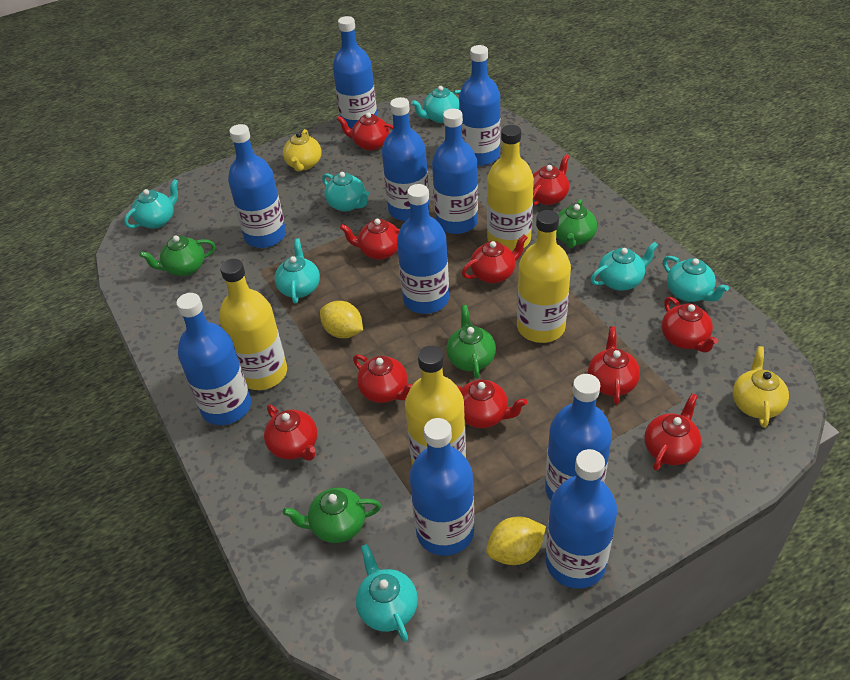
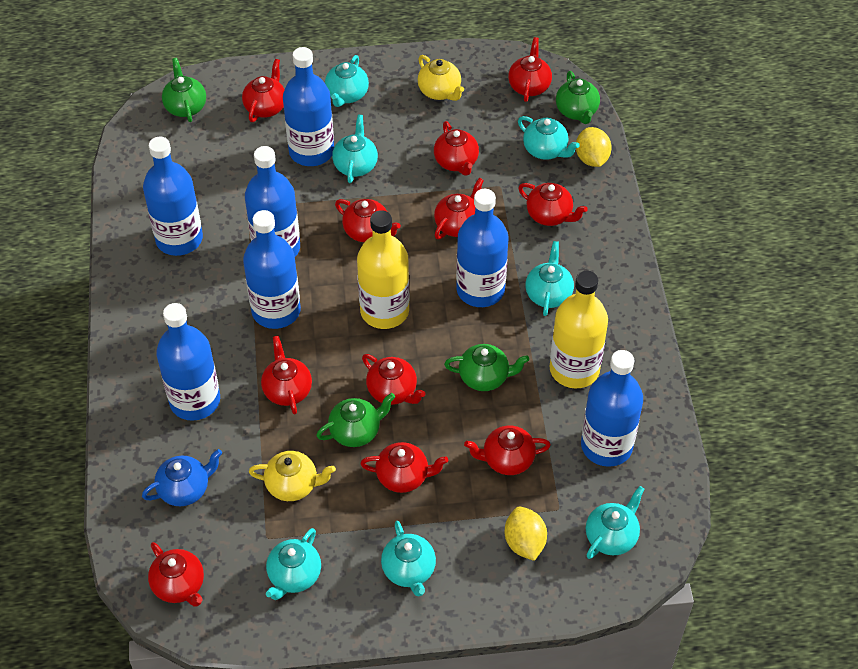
blue bottle: [176,293,251,425] [228,124,286,248] [333,16,377,129] [382,97,430,221] [397,184,449,314] [409,418,474,556] [432,109,478,234] [459,45,501,166] [545,374,612,501] [546,449,617,589] = 10 -> [143,136,203,256] [156,303,220,421] [243,210,301,329] [245,146,300,257] [283,47,334,166] [456,189,508,307] [581,350,643,467] = 7
blue teapot: none = 0 -> [142,449,222,506] = 1
red teapot: [264,405,317,460] [337,113,393,151] [340,219,400,260] [353,355,413,403] [457,380,527,428] [462,234,528,283] [533,154,569,206] [588,326,640,405] [644,393,701,471] [662,297,718,352] = 10 -> [148,542,204,606] [242,59,285,122] [261,336,312,415] [335,199,401,242] [360,442,448,493] [362,354,425,405] [434,121,479,176] [434,178,484,239] [464,426,551,475] [508,37,552,102] [518,183,588,226] = 11
yellow bottle: [219,259,287,390] [405,346,466,465] [487,125,534,251] [517,210,571,343] = 4 -> [357,210,409,329] [549,271,608,389] = 2

